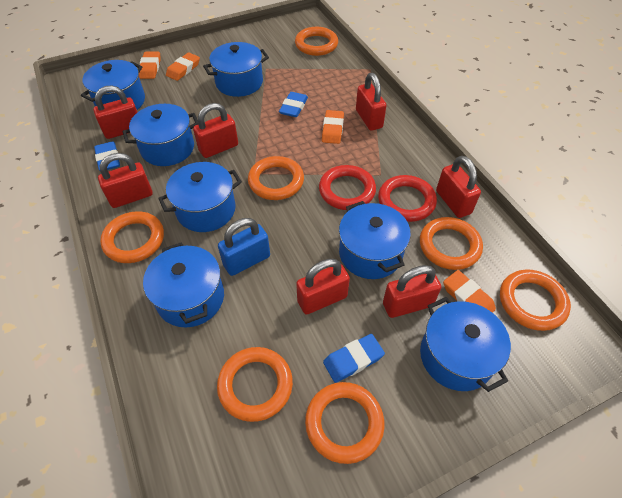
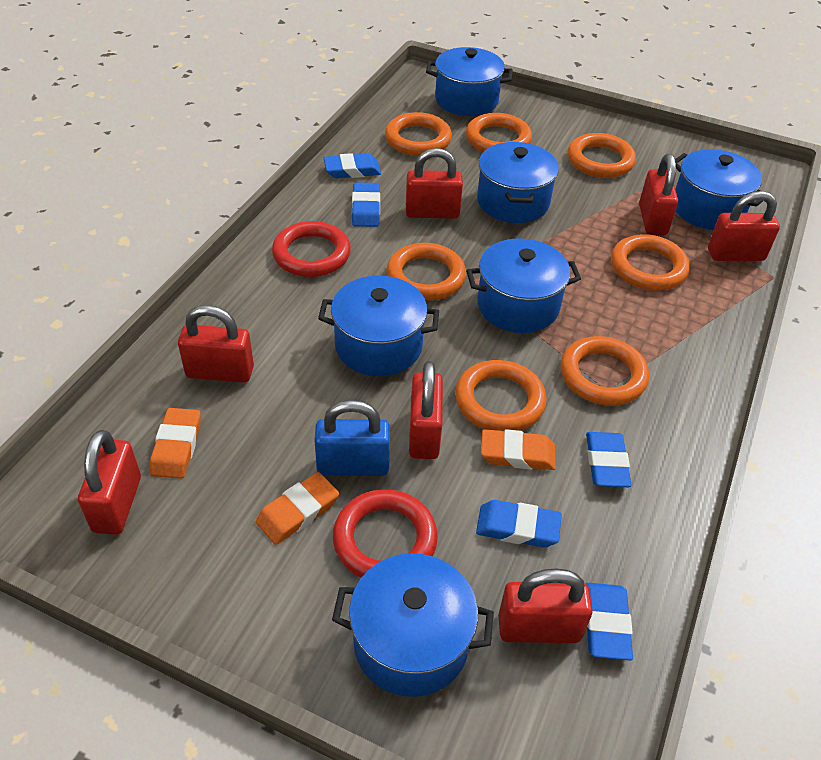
blue eraser: [94,141,120,171] [279,92,308,117] [323,334,385,383] = 3 -> [324,153,381,178] [352,182,380,227] [476,500,562,548] [585,583,633,661] [586,432,631,487] = 5
blue pot: [81,60,145,110] [123,104,198,166] [143,242,224,327] [158,162,242,232] [203,42,269,97] [339,201,411,279] [420,297,511,392] = 7 -> [318,276,439,376] [332,553,494,697] [426,47,513,116] [466,239,581,333] [477,142,559,223] [675,149,763,230] = 6
orange eraser: [139,52,161,79] [166,52,200,81] [322,110,344,144] [443,270,496,313] = 4 -> [150,408,201,479] [256,472,339,545] [481,429,556,470] = 3

